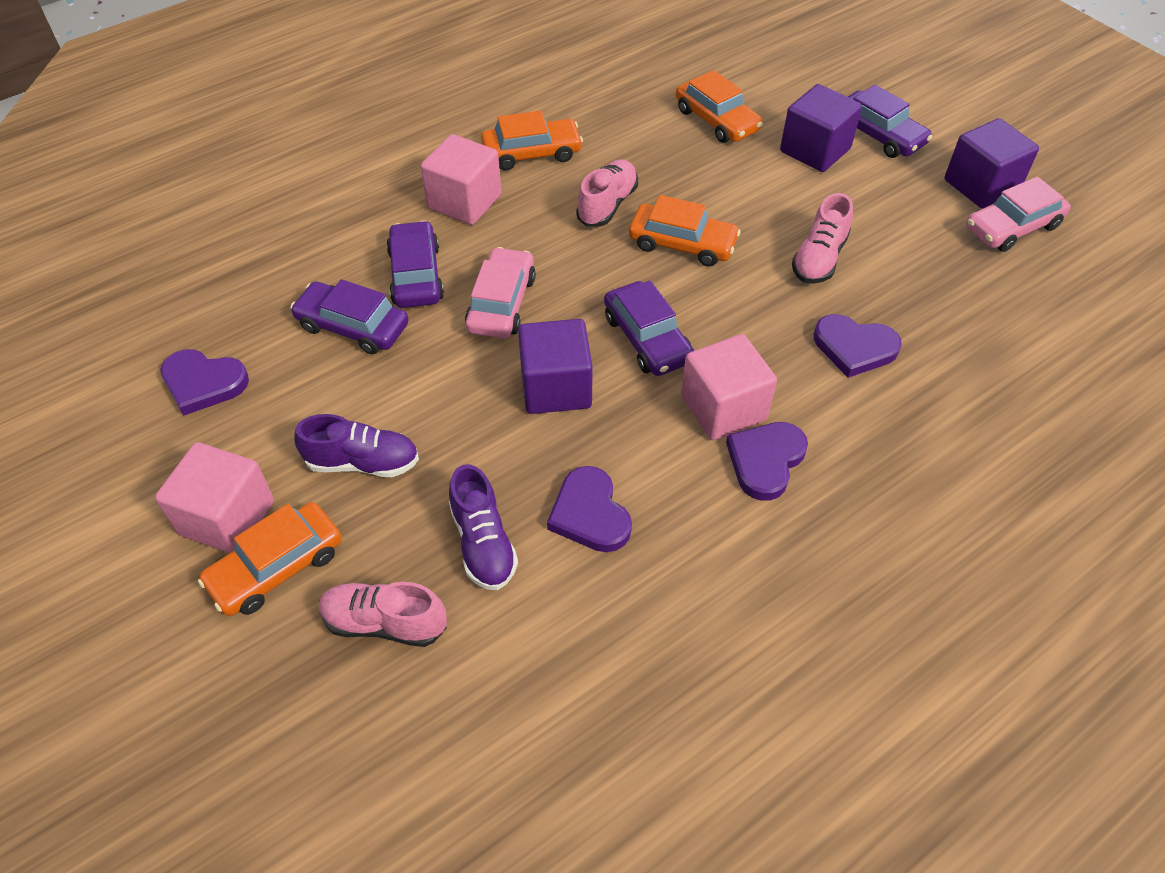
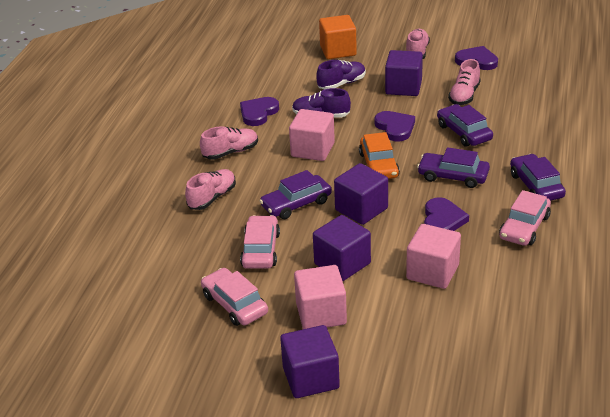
orange car: [198,502,342,616] [481,111,583,171] [629,195,741,266] [676,70,763,143] = 4 -> [359,132,400,179] = 1
orange cube: none = 0 -> [319,15,357,59] = 1
pink car: [465,247,536,339] [966,177,1071,252] = 2 -> [201,268,268,326] [240,215,280,269] [499,190,551,246] = 3
pink shoe: [319,582,447,647] [576,159,638,226] [792,193,853,284] = 3 -> [185,169,236,210] [200,126,258,159] [406,29,430,59] [448,59,481,105] = 4
purple cube: [518,319,593,414] [780,84,862,172] [945,118,1039,208] = 3 -> [280,325,340,398] [313,215,371,281] [334,163,388,225] [385,50,423,96] = 4

